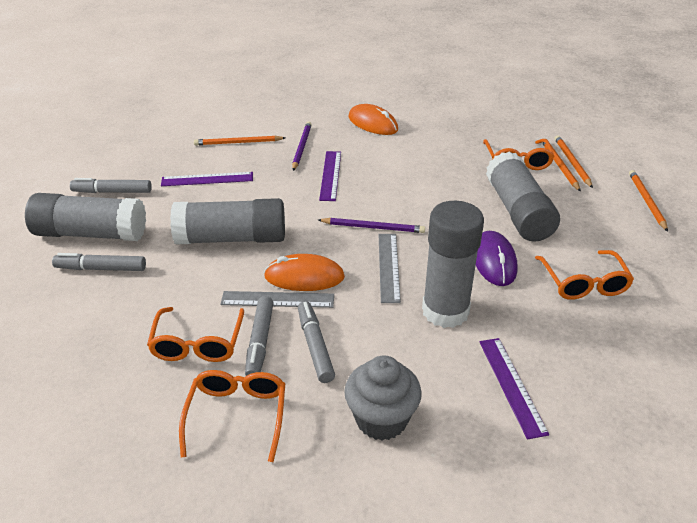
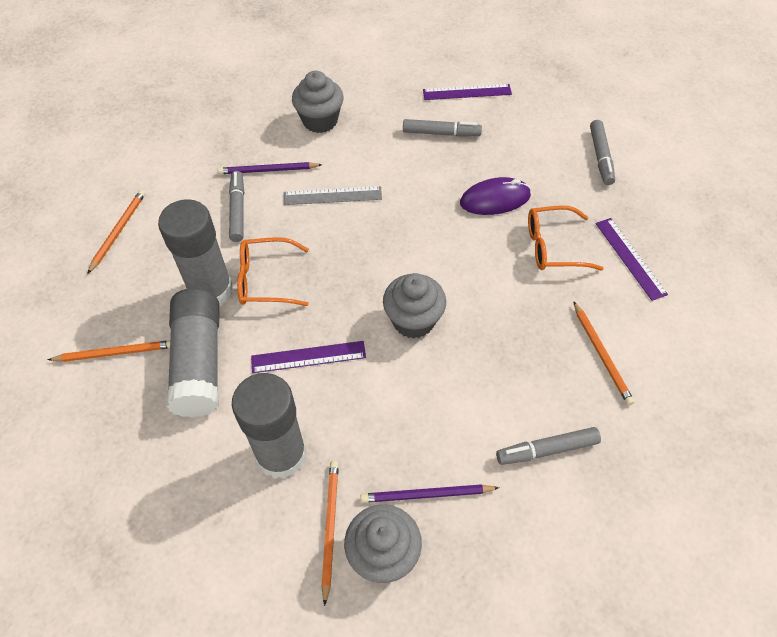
grey cupcake: [344,355,422,440] = 1 -> [292,71,344,133] [344,504,422,583] [383,273,446,338] = 3
grey glue stick: [25,193,146,241] [170,198,285,244] [422,201,484,328] [486,151,560,242] = 4 -> [158,199,233,306] [166,288,219,418] [232,373,307,479] = 3
grey ruler: [220,291,334,308] [378,234,401,303] = 2 -> [284,186,382,205] = 1
orange glasses: [147,307,244,362] [179,370,285,462] [483,139,555,170] [535,250,634,300] = 4 -> [237,237,309,306] [528,206,604,271] = 2
orange mouse: [264,254,345,291] [348,104,398,135] = 2 -> none = 0

